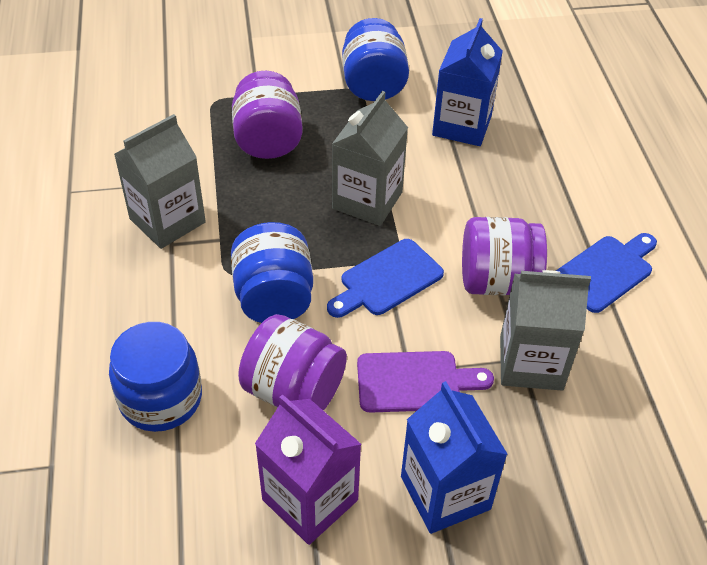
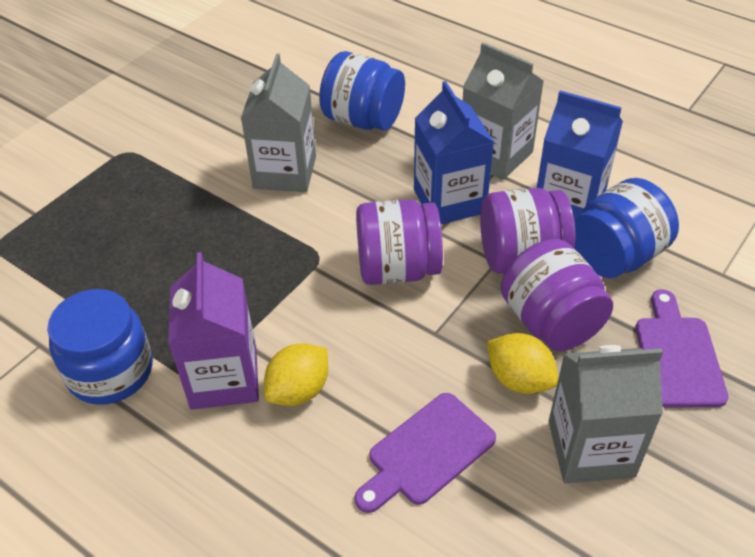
blue cutting board: [327,239,444,318] [556,233,657,313] = 2 -> none = 0
purple cutting board: [357,351,494,413] = 1 -> [355,393,496,513] [636,289,729,408] = 2
yellow lemon: none = 0 -> [264,344,328,406] [487,333,558,394] = 2

